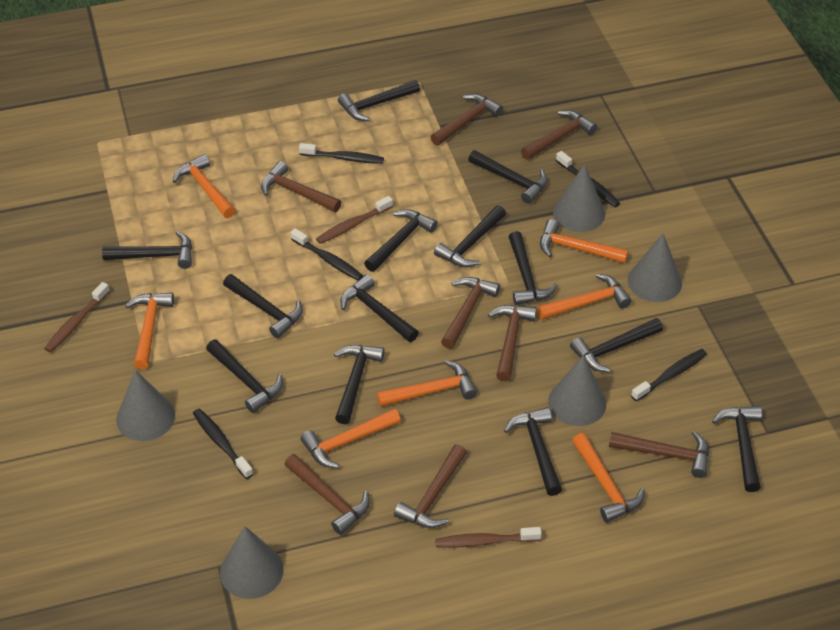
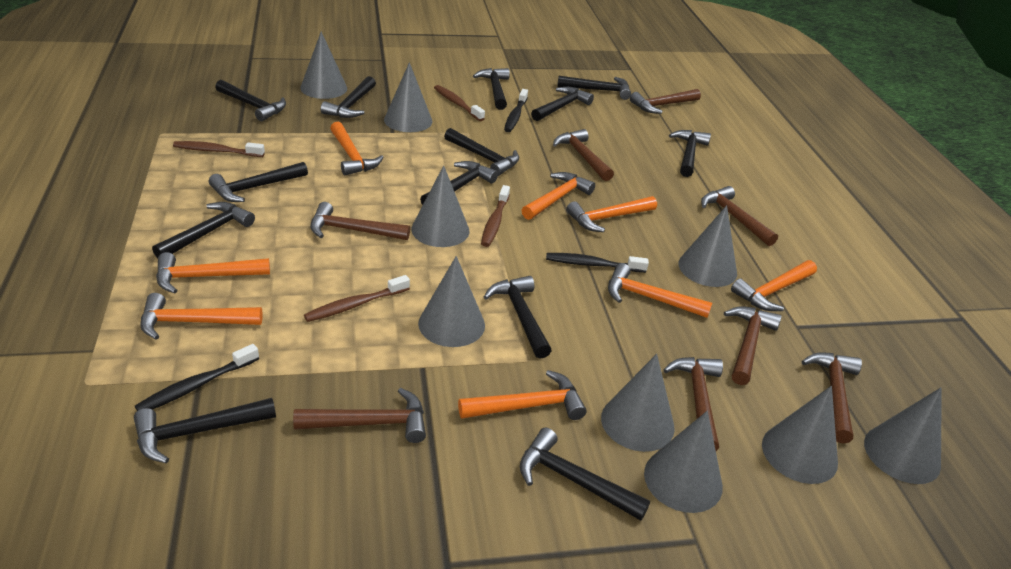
black toothbrush: [193,408,253,479] [290,228,363,281] [299,143,384,164] [556,151,620,207] [631,349,707,401] = 5 -> [135,344,259,411] [504,89,528,132] [546,253,649,273] = 3
brown toothbrush: [44,282,110,353] [316,196,393,244] [435,527,542,548] = 3 -> [173,141,265,157] [304,275,410,322] [434,85,485,121] [481,185,510,247] = 4
grey cone: [116,370,175,441] [220,526,283,599] [548,355,606,426] [553,164,605,232] [628,233,682,302] = 5 -> [300,32,347,99] [384,62,432,132] [411,165,469,247] [418,256,485,347] [601,354,675,452] [644,411,723,513] [678,205,737,287] [762,386,838,484] [864,388,942,484] = 9
orange hammer: [125,293,174,369] [173,154,235,218] [300,409,401,468] [377,360,477,407] [537,273,632,320] [540,219,629,263] [572,433,645,523] = 7 -> [140,293,263,339] [156,252,270,293] [330,122,384,176] [458,370,587,420] [522,172,595,220] [566,196,657,232] [608,263,712,318] [731,260,817,311] = 8

